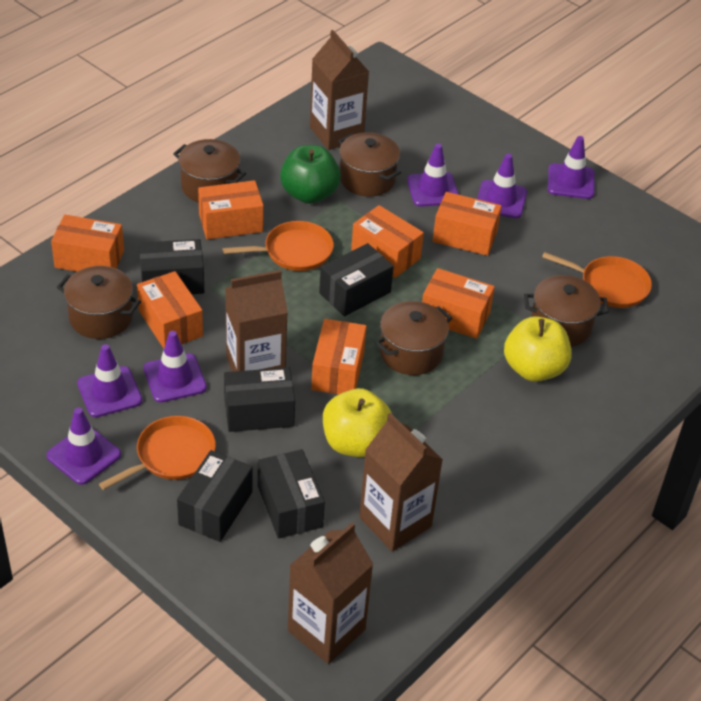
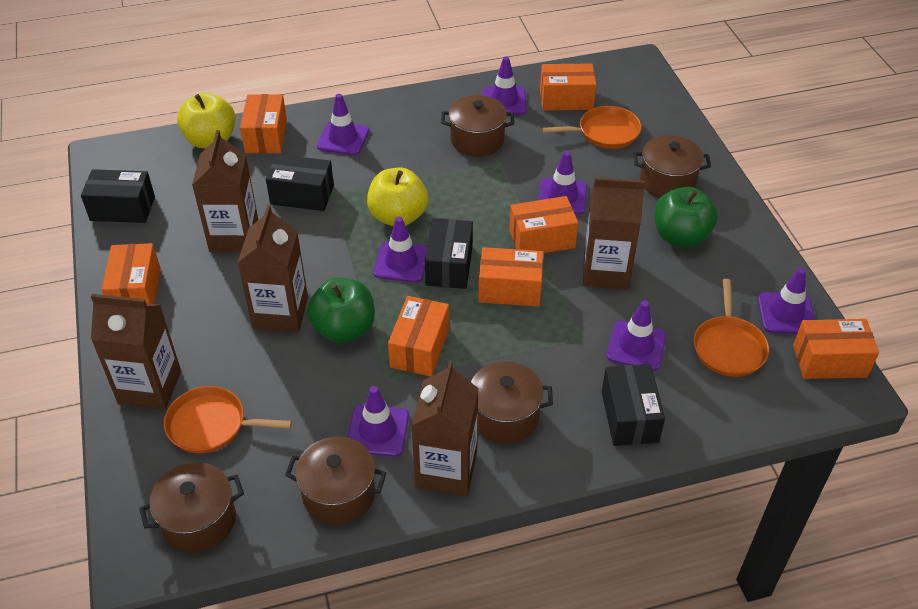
black box: [139,239,204,294] [177,450,253,542] [224,367,295,432] [258,449,325,539] [319,243,394,316] = 5 -> [81,169,155,223] [266,154,334,211] [425,218,473,289] [602,364,665,446] = 4
brown carton: [225,270,288,372] [288,523,373,664] [310,30,369,150] [359,413,443,551] = 4 -> [91,294,181,410] [192,130,258,252] [237,205,308,333] [411,360,479,496] [583,177,645,289] = 5
green apple: [280,145,341,204] = 1 -> [307,278,375,343] [654,187,717,247] = 2
purple traffic cone: [46,408,121,485] [77,344,142,417] [144,331,207,403] [407,144,459,207] [477,154,527,218] [548,136,595,199] = 6 -> [317,94,369,156] [347,386,409,457] [373,217,427,283] [483,56,527,115] [539,151,587,214] [607,301,666,371] [758,268,815,334] = 7

